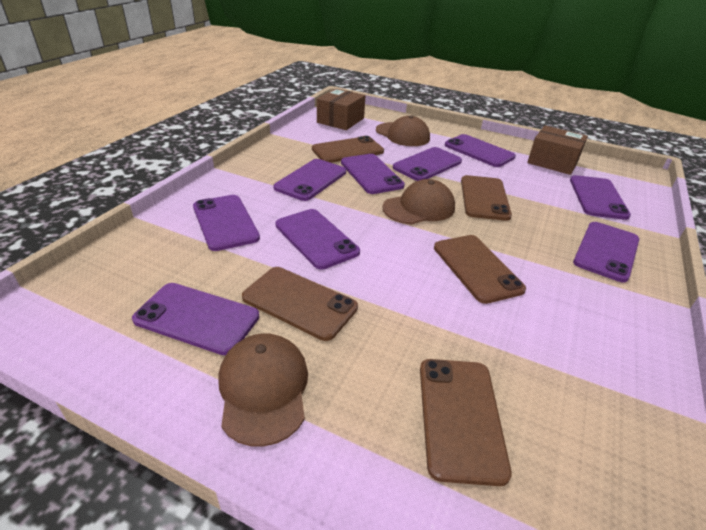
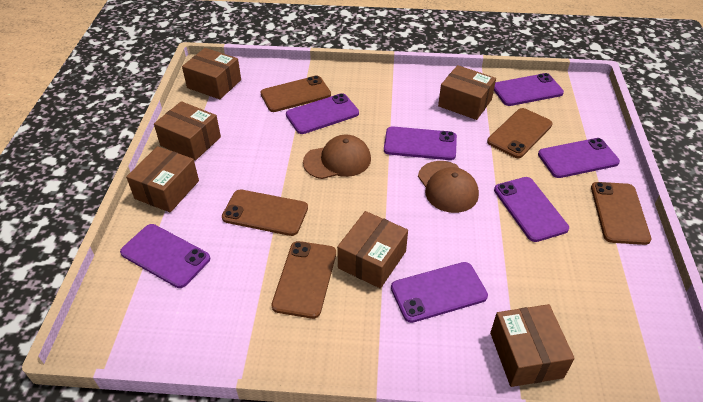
brown box: [317,88,366,130] [527,125,588,175] = 2 -> [126,146,199,212] [154,101,221,161] [182,48,241,99] [337,211,408,289] [438,65,496,120] [490,304,575,387] = 6
brown cap: [218,333,308,447] [376,115,430,146] [382,179,455,225] = 3 -> [303,135,371,179] [418,161,479,213] = 2
purple phone: [132,283,259,355] [193,195,260,251] [274,159,346,201] [275,209,360,270] [341,154,405,194] [393,147,462,181] [445,134,516,167] [570,175,631,220] [573,222,639,282] = 9 -> [120,224,210,288] [286,93,359,134] [384,126,457,160] [391,262,488,323] [494,73,564,106] [494,177,569,242] [538,138,620,178] = 7

